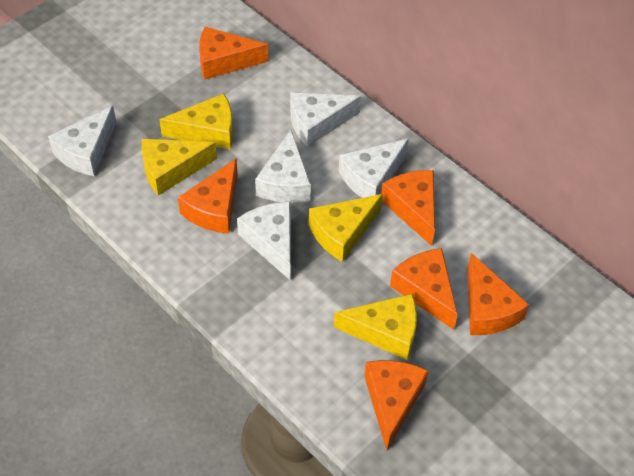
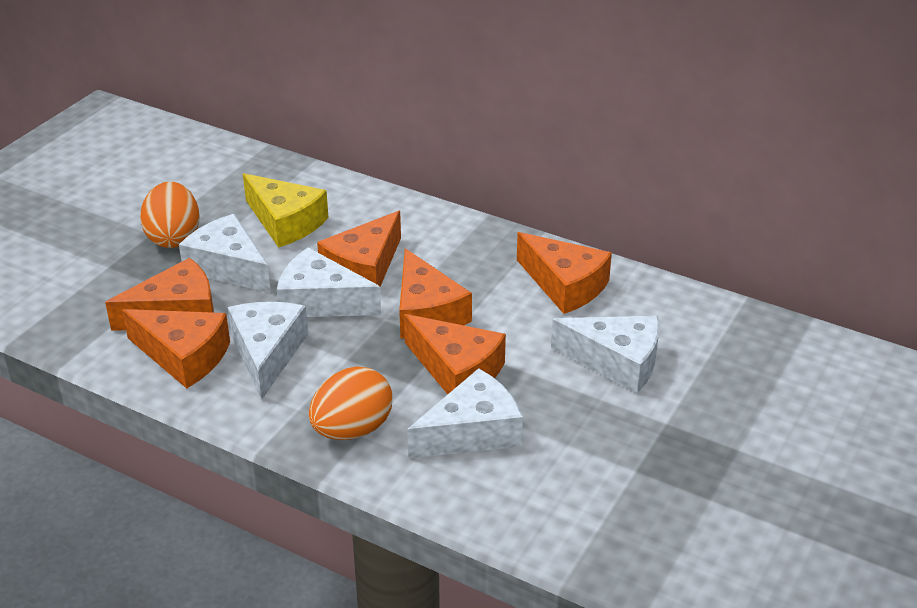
orange egg: none = 0 -> [140,182,199,248] [309,366,393,440] = 2
yellow cheese: [141,139,217,196] [159,93,233,150] [309,194,383,262] [334,294,417,360] = 4 -> [243,173,329,248] = 1

